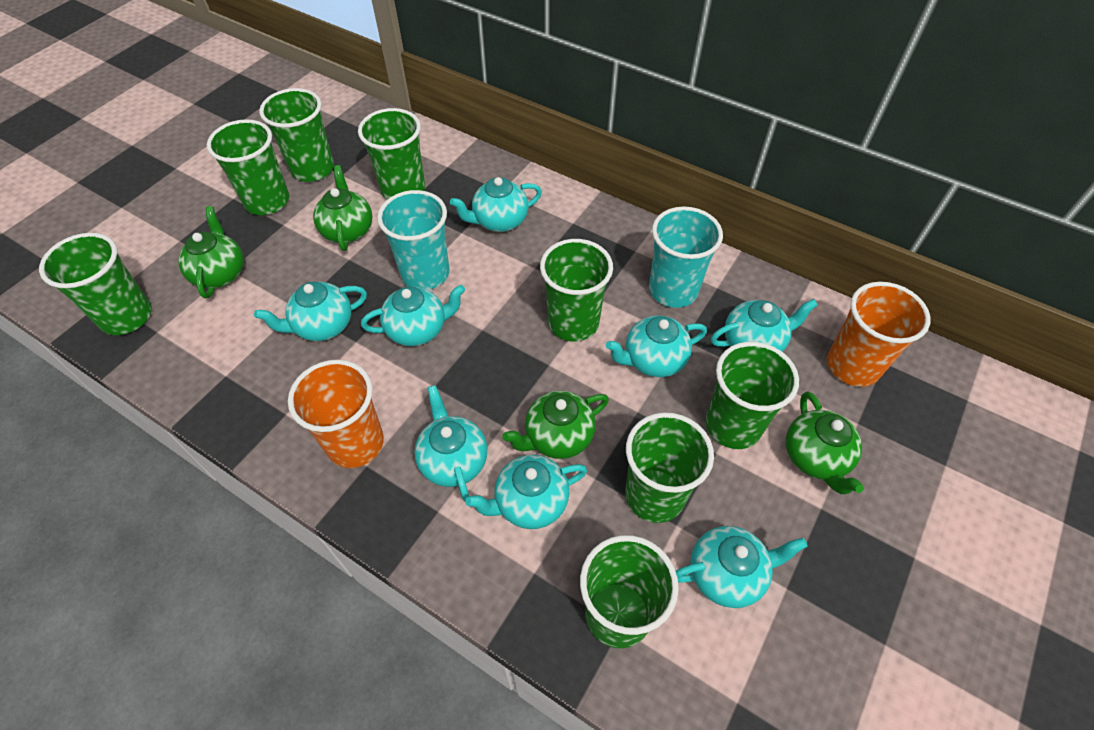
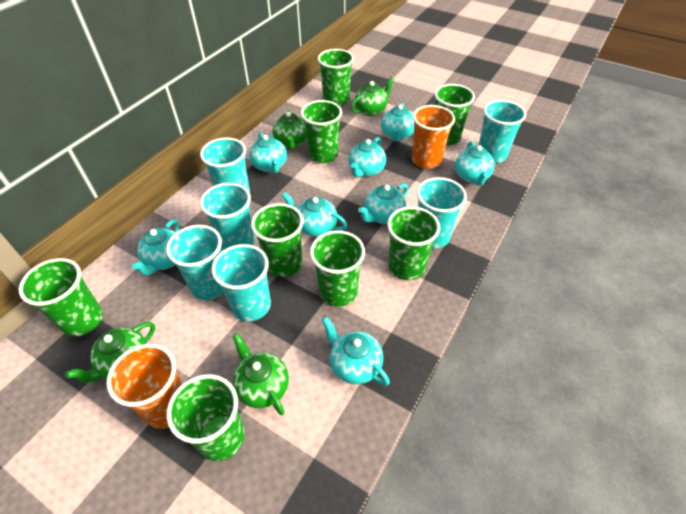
turquoise cup: [377,190,449,290] [649,207,723,308] = 2 -> [166,225,224,300] [200,137,250,193] [200,183,254,251] [211,244,271,321] [417,177,467,249] [479,100,526,163] = 6

